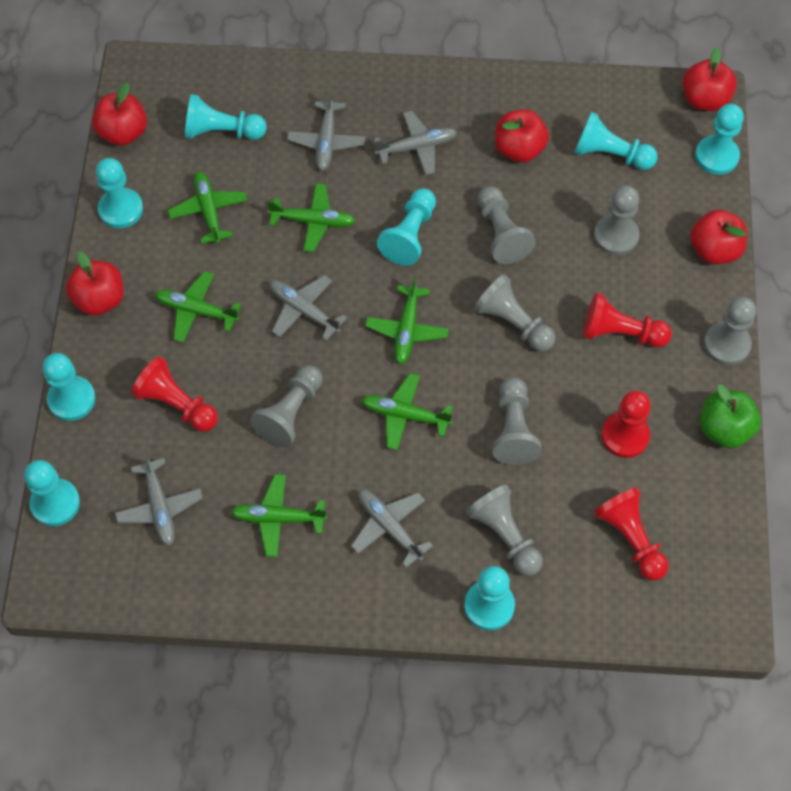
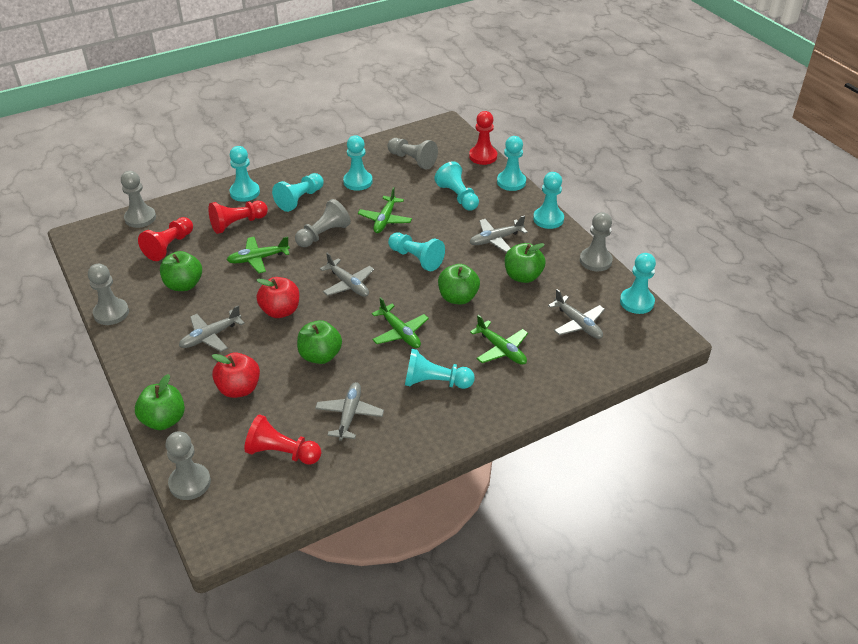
green apple: [700,384,761,448] = 1 -> [135,374,185,430] [160,251,202,291] [297,320,342,364] [438,264,480,305] [505,243,546,283] = 5
green plane: [155,271,242,342] [168,171,248,244] [231,474,327,557] [267,183,355,252] [361,373,453,450] [365,276,449,364] = 6 -> [227,237,290,273] [358,187,412,233] [372,297,429,348] [470,315,528,365] = 4
grey pawn: [250,365,323,447] [466,485,543,576] [474,274,556,352] [478,186,536,264] [492,377,541,465] [594,185,639,255] [704,297,756,365] = 7 -> [88,264,129,325] [121,171,156,228] [165,431,211,500] [295,199,351,247] [388,138,438,169] [580,212,613,271] = 6
red apple: [66,251,124,316] [92,83,147,146] [495,109,549,163] [683,47,737,111] [690,210,747,264] = 5 -> [212,352,260,398] [256,277,299,318] = 2
turquoise pawn: [24,460,80,526] [42,353,96,421] [96,158,143,228] [185,94,267,140] [377,188,436,265] [464,566,515,630] [574,112,658,170] [695,104,744,175] = 8 -> [229,146,260,202] [272,173,324,212] [343,136,373,191] [388,233,445,271] [405,349,475,389] [434,161,479,210] [497,136,526,191] [533,172,564,229] [620,253,656,314] = 9

